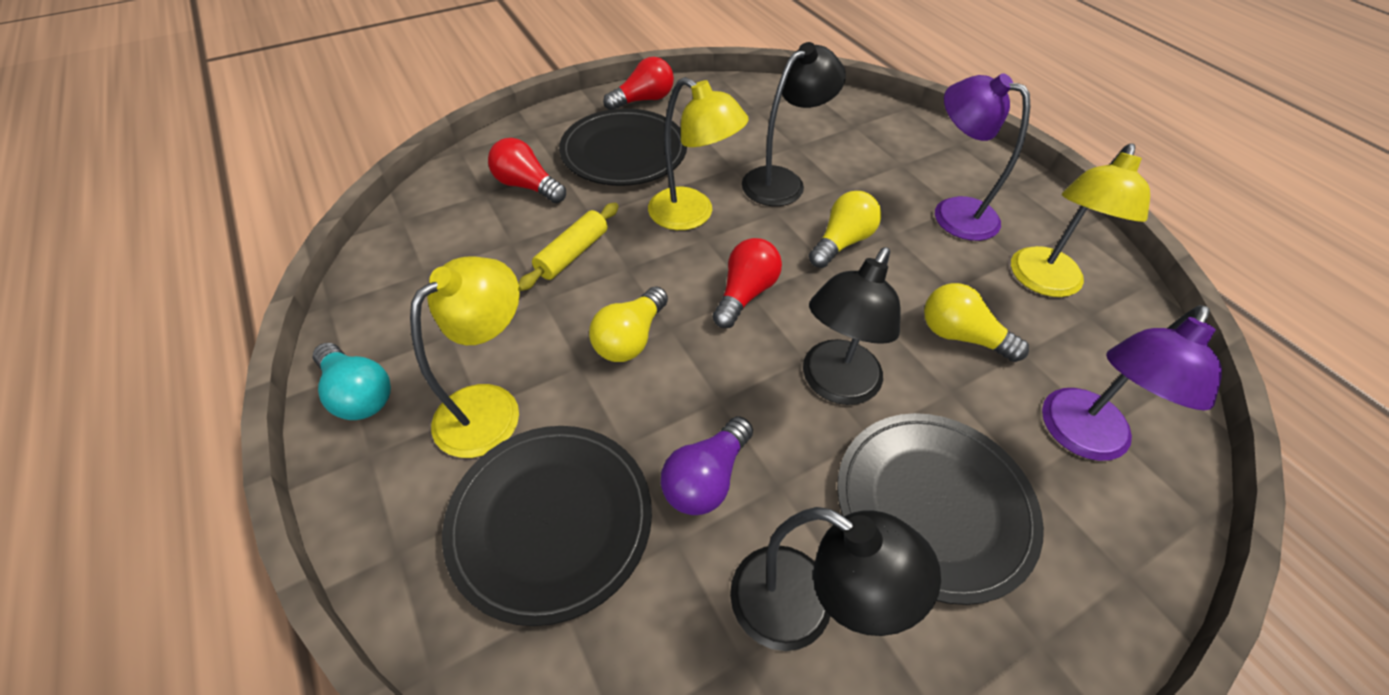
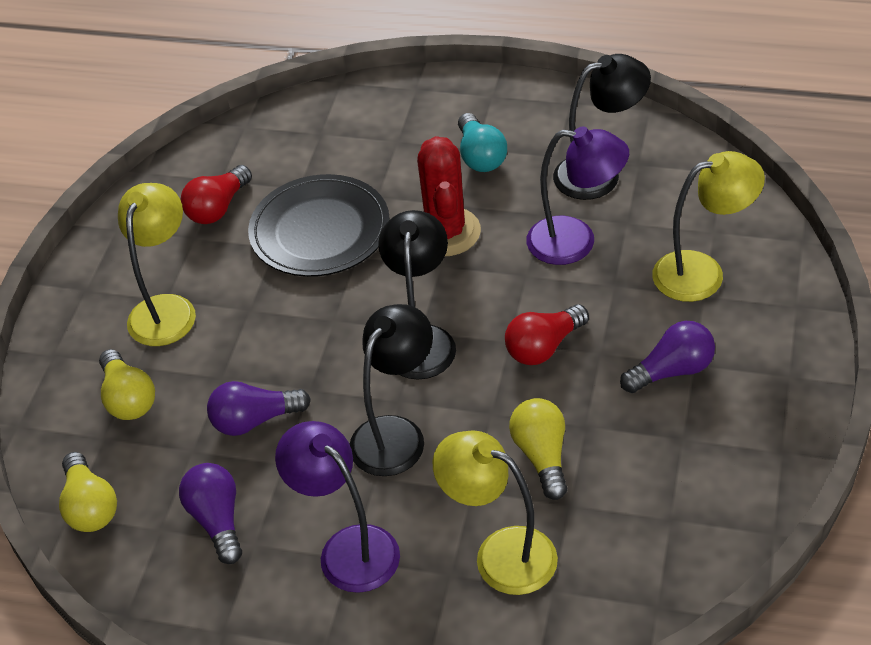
black plate: [442,426,652,626] [559,108,687,186] [837,413,1044,605] = 3 -> [248,174,390,277] = 1
purple light bulb: [661,416,753,515] = 1 -> [179,463,242,564] [207,381,311,436] [620,321,715,393] = 3
red cactus: none = 0 -> [417,136,481,256] = 1
red light bulb: [488,138,566,203] [603,57,674,110] [713,238,782,328] = 3 -> [181,165,252,224] [505,304,589,365] = 2
yellow rolling pin: [518,203,619,291] = 1 -> none = 0

